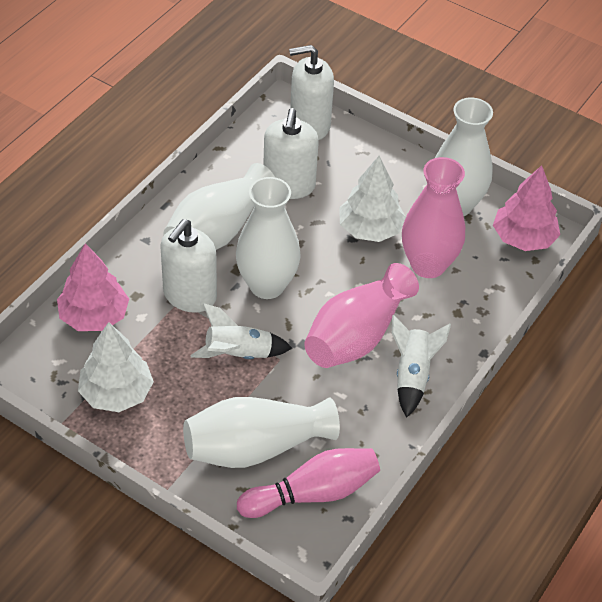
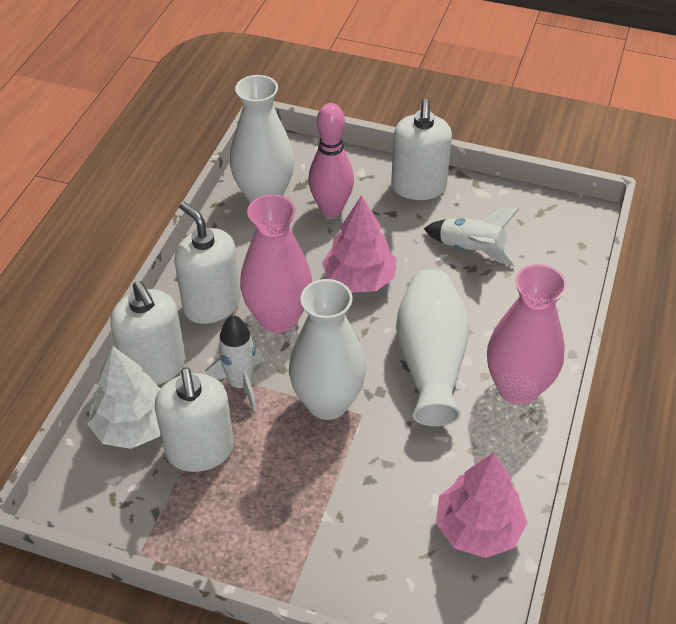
white soap dispenser: [160,219,217,313] [263,108,319,199] [289,45,334,140] = 3 -> [110,281,185,385] [155,367,234,472] [174,202,240,324] [391,99,452,200] = 4
white tree: [78,322,154,412] [339,156,406,242] = 2 -> [87,346,161,449] = 1
white vase: [163,163,275,250] [183,397,340,468] [236,177,301,299] [435,97,493,216] = 4 -> [230,75,294,203] [289,279,366,420] [396,269,469,426] = 3

